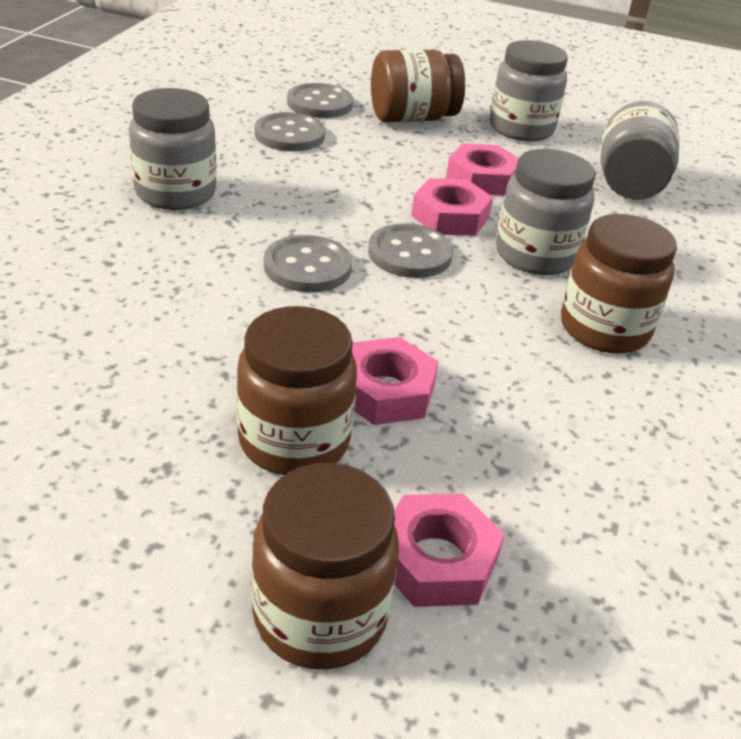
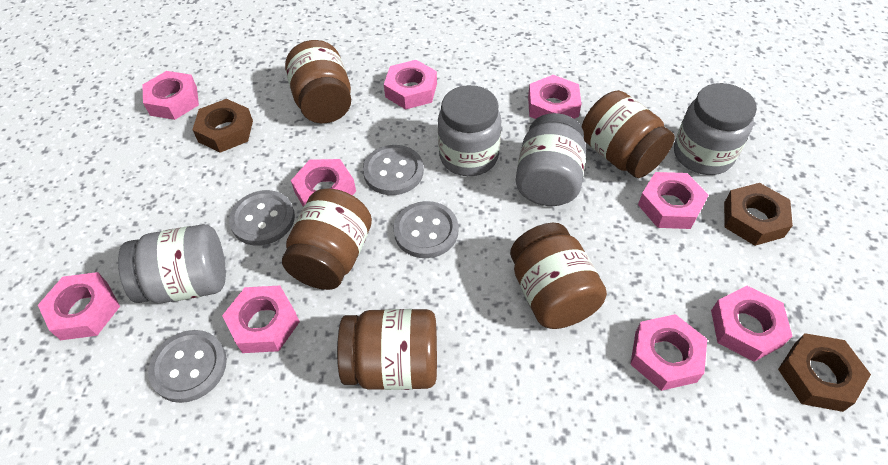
brown jar: [237,306,357,475] [252,463,399,669] [371,49,465,122] [561,214,677,354] = 4 -> [282,189,372,290] [285,40,351,123] [337,309,437,390] [510,223,607,329] [582,90,675,178] = 5
brown nut: none = 0 -> [192,99,253,153] [724,183,793,246] [778,333,871,412] = 3
pink nut: [352,337,439,425] [394,494,505,607] [411,178,493,236] [446,143,519,196] = 4 -> [38,272,120,340] [142,71,199,120] [222,286,300,353] [291,159,356,207] [384,60,437,110] [528,75,581,119] [630,314,707,391] [638,172,708,229] [711,286,792,362] = 9

